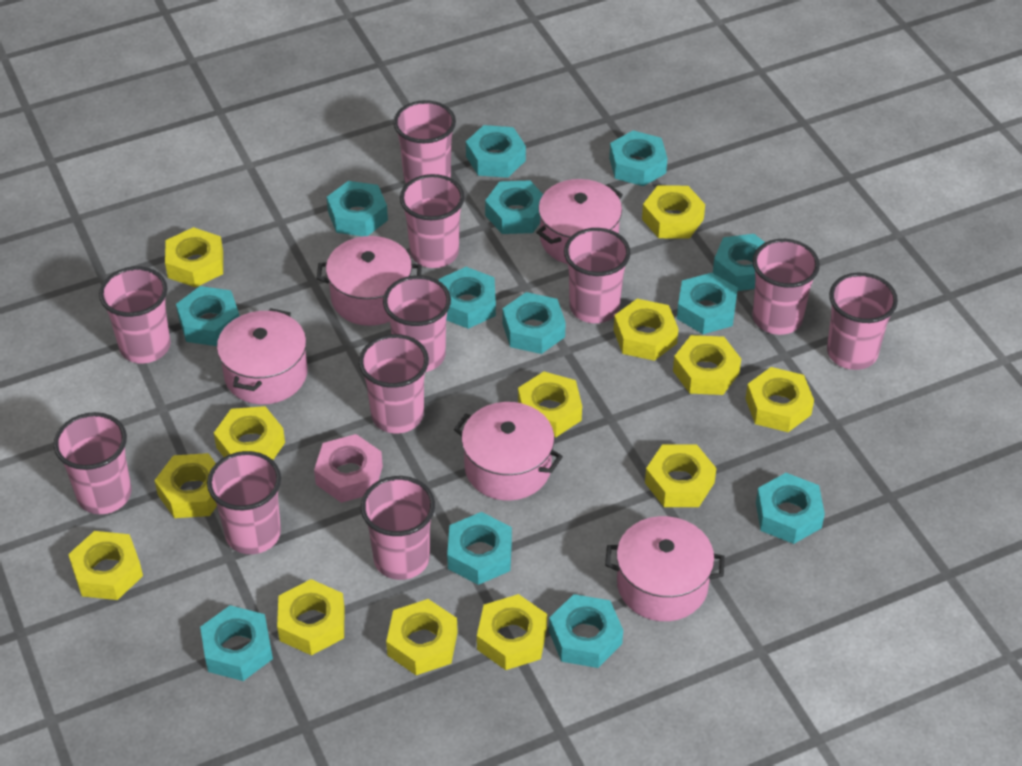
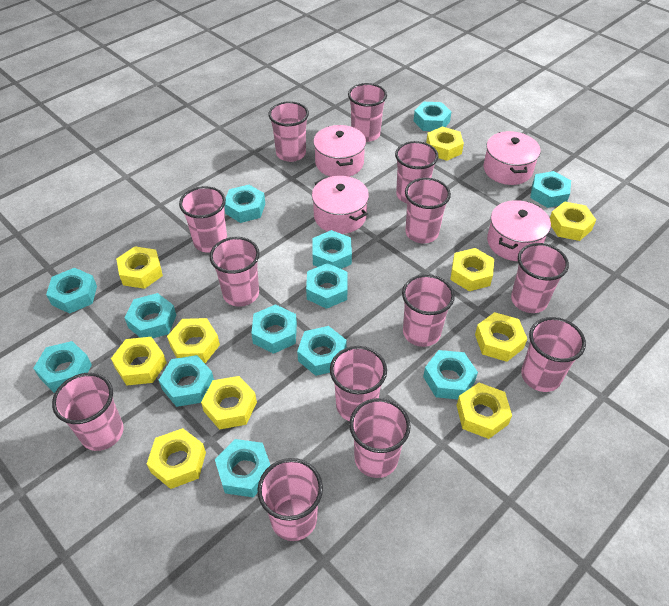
pink cup: [54,412,131,514] [99,266,171,363] [207,451,281,554] [359,334,429,433] [361,476,435,580] [383,275,451,372] [394,100,456,184] [400,174,465,268] [564,228,631,323] [752,239,820,335] [827,273,898,370] = 11 -> [52,373,124,451] [179,186,227,253] [210,237,260,307] [258,458,323,541] [268,101,309,162] [330,346,387,421] [348,83,387,142] [349,398,411,478] [395,141,438,203] [402,274,455,347] [405,178,451,243] [511,243,569,313] [521,317,586,392] = 13
pink nut: [314,434,383,503] = 1 -> none = 0
pink pot: [217,308,308,404] [317,236,422,326] [454,402,563,501] [536,179,623,264] [605,516,725,621] = 5 -> [312,176,369,234] [313,125,366,177] [483,131,540,185] [487,200,551,261] = 4
yellow nut: [68,531,143,600] [154,453,217,518] [165,227,223,288] [214,406,285,460] [277,579,345,655] [386,599,458,675] [477,594,547,670] [518,372,582,437] [614,299,678,361] [642,185,705,239] [645,445,716,507] [673,335,741,395] [746,367,814,432] = 13 -> [111,337,167,386] [116,246,163,289] [147,428,206,489] [167,318,220,363] [201,376,257,430] [426,126,464,161] [450,248,494,291] [456,383,512,439] [475,312,527,362] [550,201,596,241] = 10

